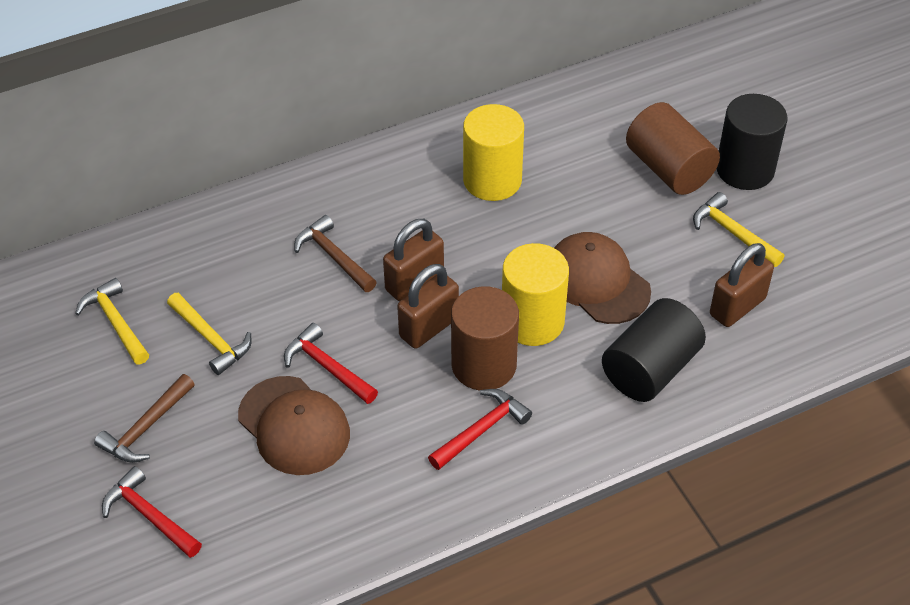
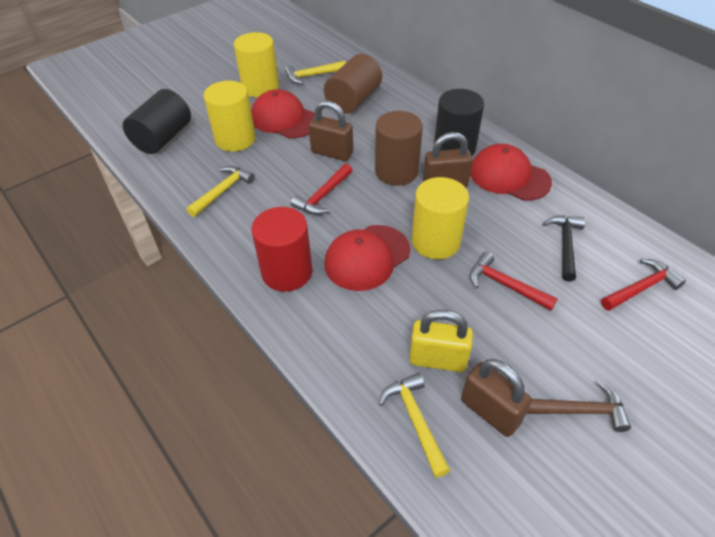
black hammer: none = 0 -> [543,215,586,282] = 1
brown cap: [238,376,350,475] [554,232,651,324] = 2 -> none = 0
brown hammer: [94,374,195,463] [294,215,377,292] = 2 -> [526,381,631,432] = 1
red cap: none = 0 -> [251,89,315,138] [324,225,410,291] [470,144,552,201] = 3
red cylinder: none = 0 -> [251,207,312,292] = 1
yellow cylinder: [463,104,524,201] [502,243,569,346] = 2 -> [204,81,256,152] [234,32,279,97] [412,177,469,259] = 3
yellow padlock: none = 0 -> [409,310,473,372] = 1

